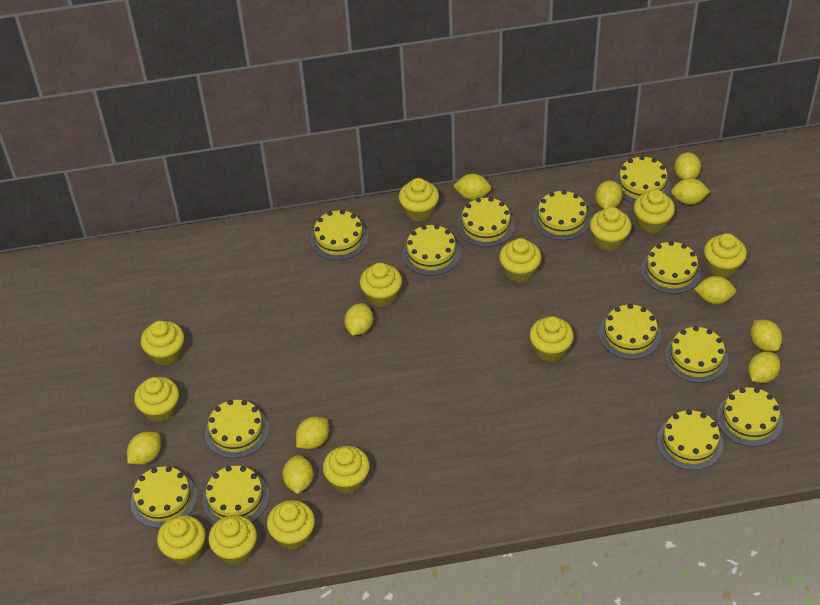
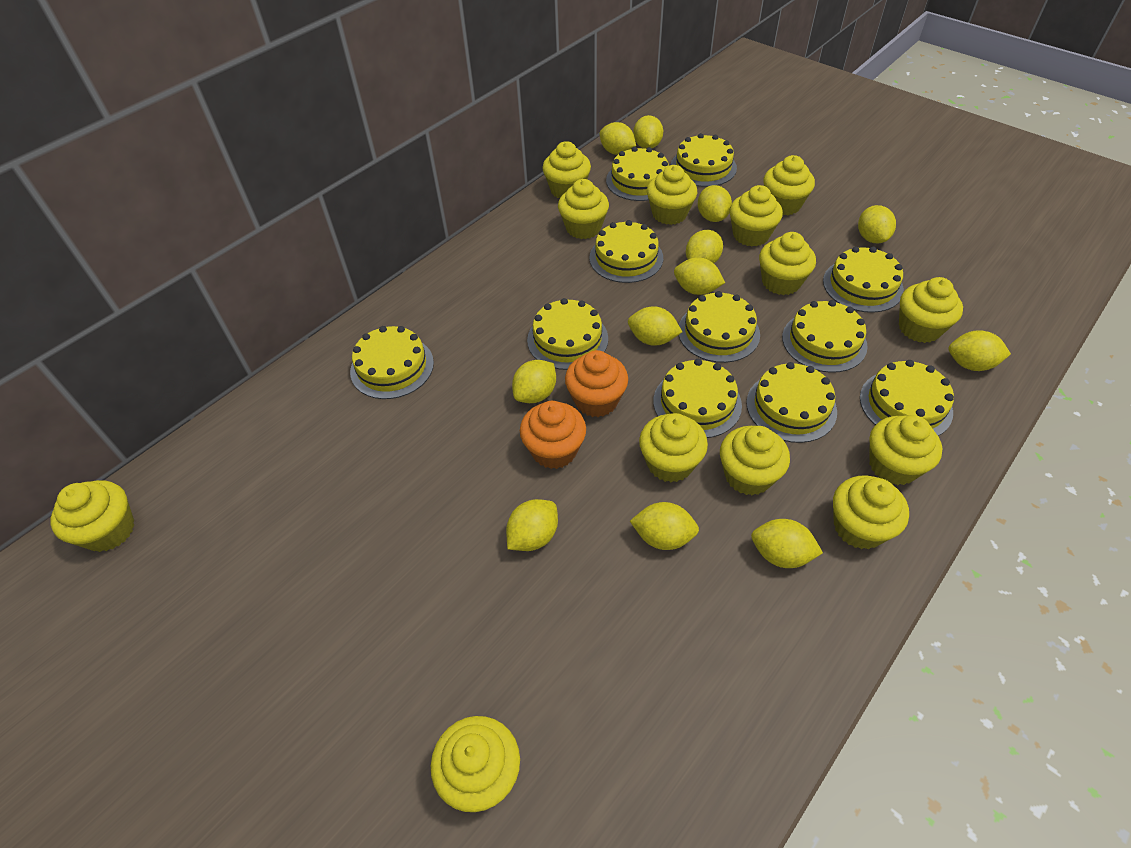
orange cupcake: none = 0 -> [520,401,586,469] [565,350,628,417] = 2
yellow cake: [131,466,197,528] [203,466,269,523] [205,400,269,458] [310,210,368,260] [402,224,461,276] [457,197,515,247] [533,190,591,240] [599,304,661,359] [614,156,671,203] [641,241,701,294] [657,410,723,470] [665,326,728,383] [717,387,783,447] = 13 -> [350,326,434,399] [527,298,608,370] [589,220,663,283] [606,147,669,201] [653,359,742,438] [671,133,737,187] [679,291,760,363] [746,362,837,443] [782,300,868,373] [823,247,904,313] [860,360,954,436] = 11
yellow lemon: [127,432,161,465] [282,455,313,494] [296,417,329,449] [344,303,373,336] [453,174,491,200] [595,180,622,209] [671,178,710,205] [674,152,701,180] [695,276,736,304] [748,352,780,383] [751,320,782,352] = 11 -> [506,499,558,551] [512,360,556,403] [599,122,636,155] [628,306,682,346] [630,502,699,550] [633,115,663,149] [674,257,725,295] [686,230,723,263] [698,185,732,222] [751,519,823,568] [858,205,896,243] [948,330,1011,371] = 12

